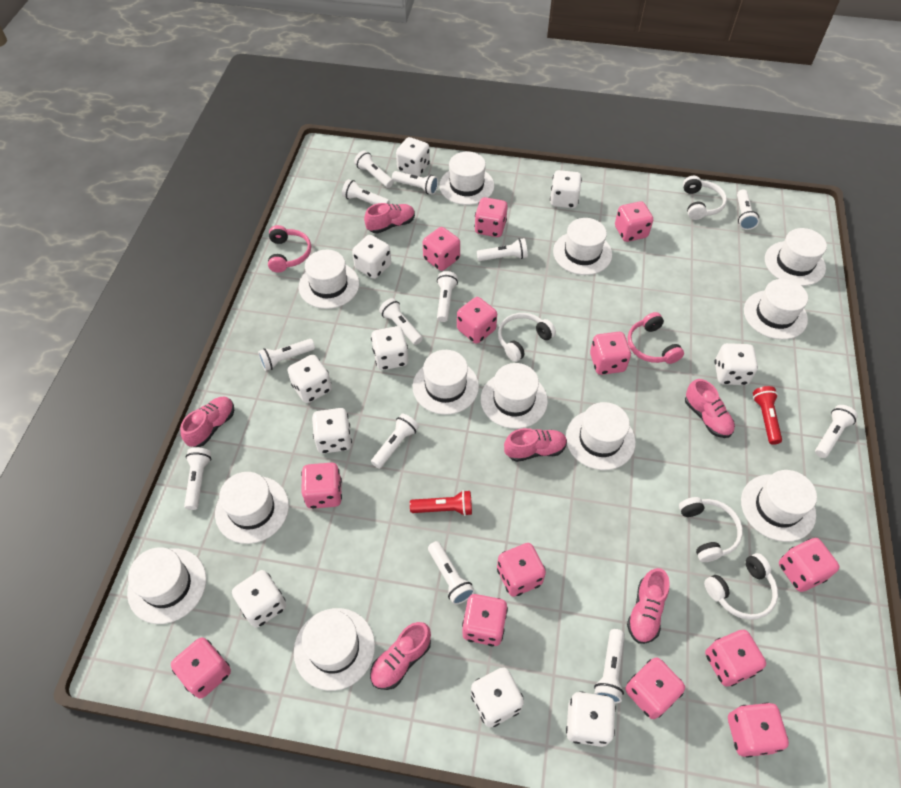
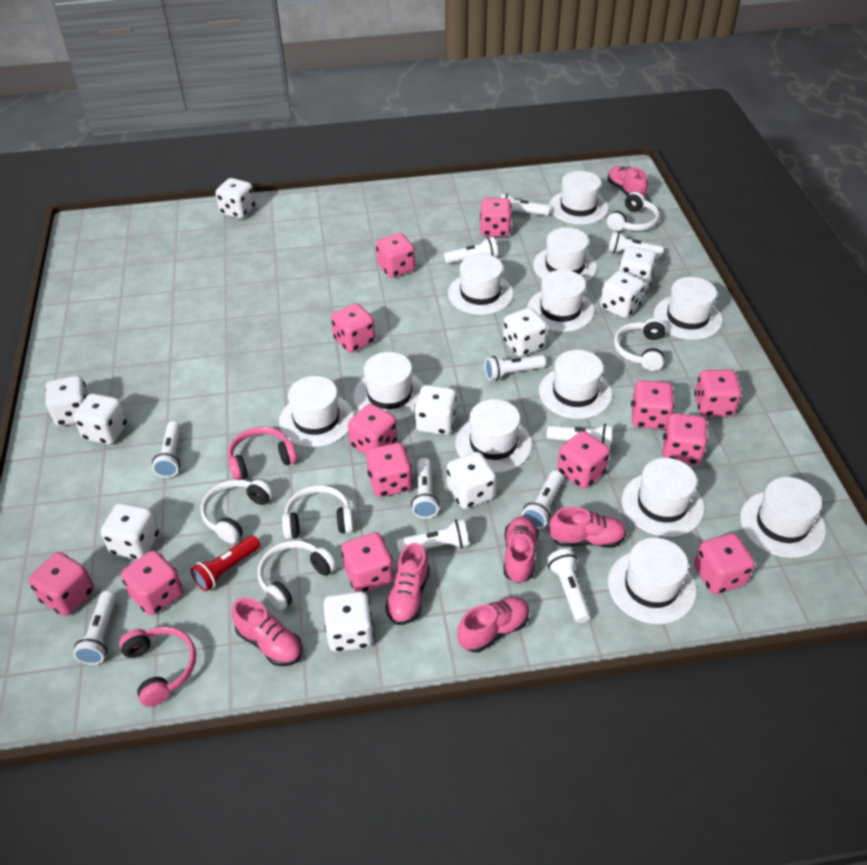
red flashlight: [410,490,472,516] [753,386,782,445] = 2 -> [190,535,260,591] = 1
white flashlight: [184,447,211,510] [258,339,315,371] [342,179,390,205] [354,151,394,188] [371,414,419,469] [379,298,423,345] [392,171,438,195] [428,541,475,605] [437,271,458,322] [477,238,528,261] [594,629,625,703] [737,189,759,230] [815,405,858,458] = 13 -> [73,591,116,665] [152,421,181,478] [397,519,469,554] [411,458,440,518] [444,237,498,264] [485,355,546,381] [501,194,550,216] [522,470,563,529] [547,424,612,449] [547,549,591,623] [608,231,663,257] = 11
white headphones: [498,313,556,362] [679,497,743,562] [683,176,727,220] [704,553,778,620] = 4 -> [201,480,273,544] [258,541,336,610] [282,485,353,539] [607,192,659,231] [614,318,666,371] = 5

